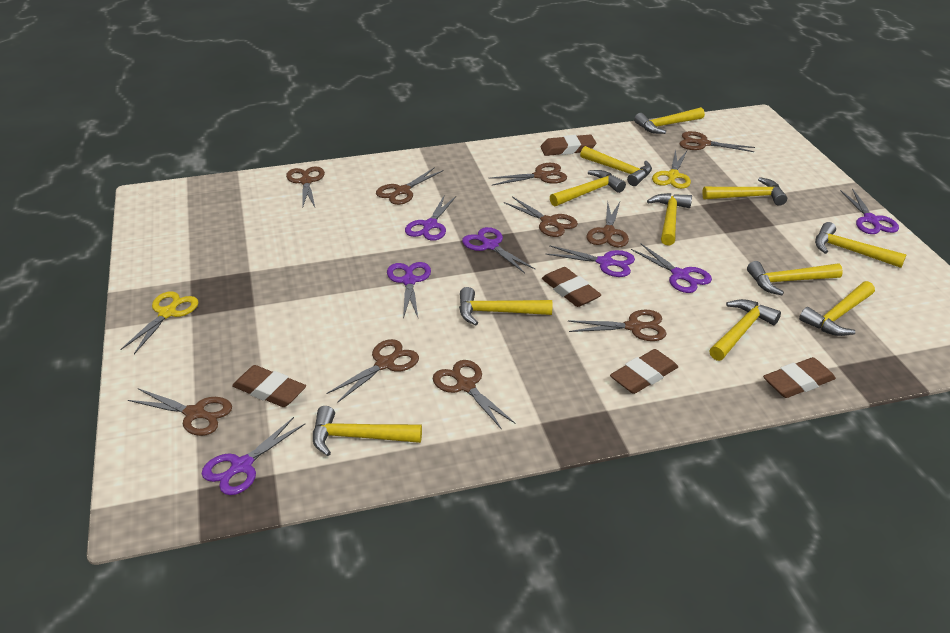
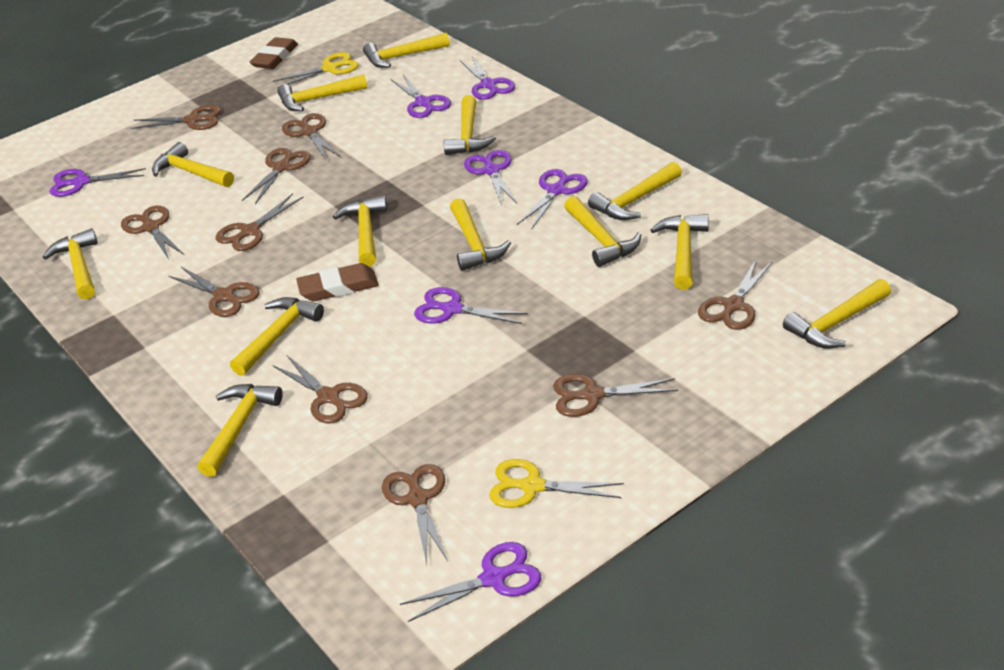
brown eraser: [232,365,306,407] [540,135,596,156] [542,267,601,307] [610,349,678,394] [763,357,836,398] = 5 -> [250,37,298,69] [296,263,379,301] = 2
yellow hammer: [313,406,422,456] [459,287,552,325] [550,170,626,207] [580,146,652,186] [634,107,705,134] [647,193,692,246] [702,177,787,206] [709,299,781,361] [747,261,843,295] [799,281,875,336] [815,222,906,268] = 11 -> [43,228,98,300] [152,142,234,187] [197,384,283,477] [230,297,324,376] [277,74,367,111] [333,195,387,267] [363,33,450,68] [444,95,496,155] [450,198,511,271] [564,196,641,267] [588,162,682,220] [651,214,709,290] [783,279,891,349] = 13

